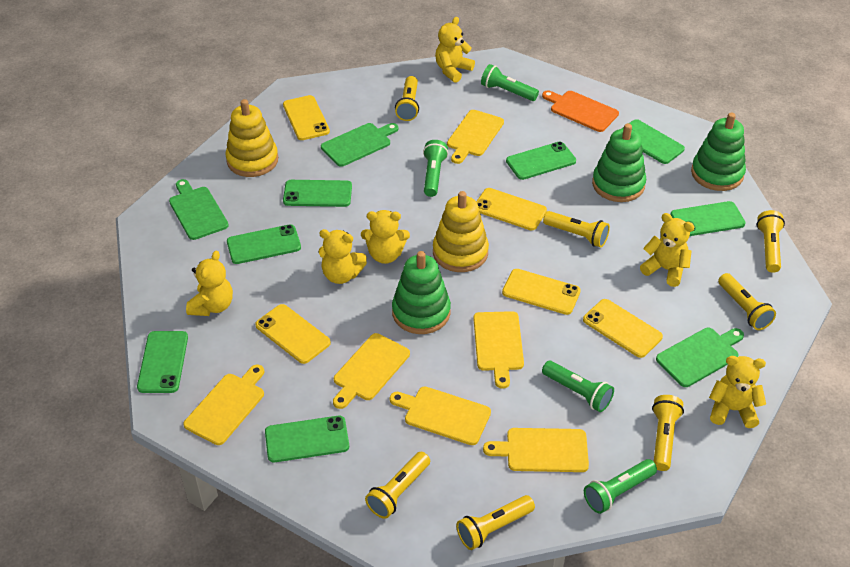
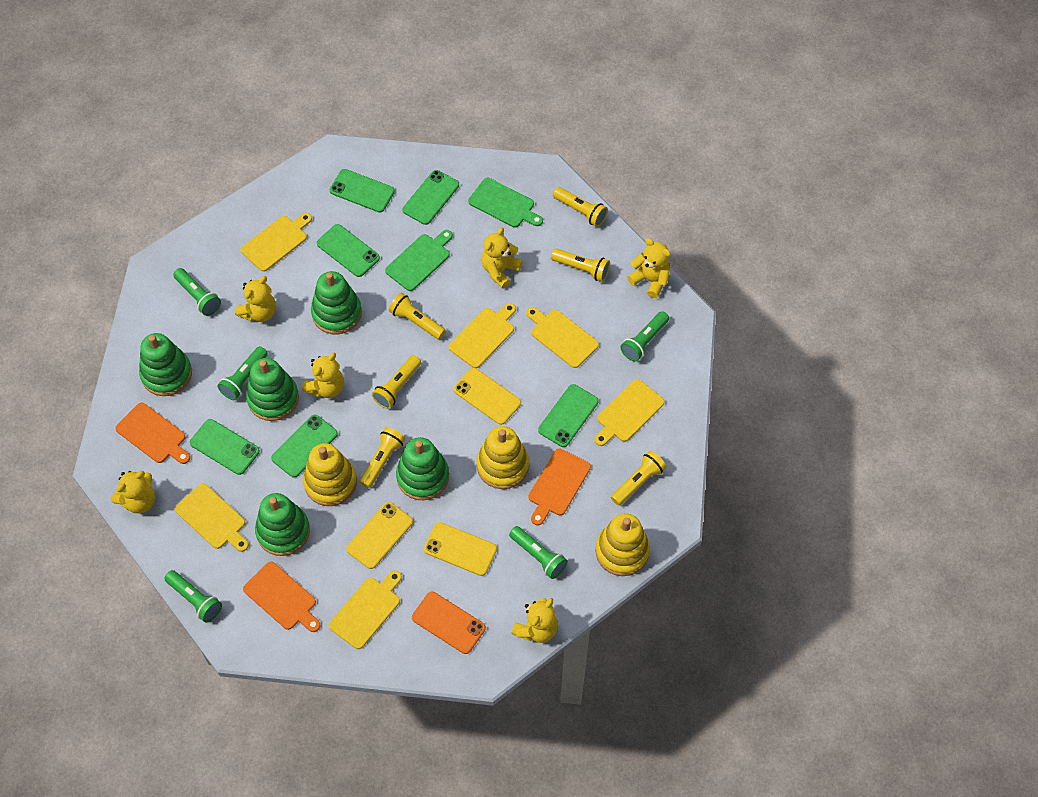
green cutting board: [169,179,229,240] [321,123,398,167] [656,328,744,387] = 3 -> [385,230,453,291] [468,178,543,228] = 2
green flashlight: [423,140,448,197] [481,64,539,101] [542,361,614,412] [584,459,657,514] = 4 -> [164,570,222,622] [173,268,221,316] [218,346,268,400] [509,526,568,579] [620,311,669,362] = 5
green phone: [137,331,188,393] [227,224,301,264] [265,416,349,462] [283,180,352,207] [506,141,576,180] [621,119,685,164] [670,201,746,236] = 7 -> [190,419,260,475] [271,415,338,478] [317,224,380,277] [329,169,395,213] [402,170,459,225] [538,384,599,447] = 6
green stacking toy: [392,251,451,334] [592,123,646,202] [691,113,746,191] = 3 -> [139,333,192,396] [246,358,299,421] [255,493,310,556] [311,271,362,334] [396,437,449,500] = 5
orange cutting board: [542,90,619,132] = 1 -> [115,403,190,464] [243,562,321,632] [528,449,591,525] = 3
orange phone: none = 0 -> [412,592,486,654] = 1
yellow flashlight: [365,452,430,519] [395,76,419,121] [456,495,535,550] [543,211,610,247] [652,395,684,471] [718,273,776,330] [757,210,785,273] = 7 -> [359,427,406,488] [372,355,421,409] [389,293,446,339] [551,248,610,282] [553,187,608,227] [611,451,666,506] = 6
yellow phone: [255,304,331,364] [283,95,330,140] [476,188,547,230] [502,269,581,315] [583,299,663,358] = 5 -> [346,502,413,569] [424,522,497,576] [453,368,521,425] = 3
yellow stacking toy: [226,99,278,177] [433,191,489,272] = 2 -> [303,443,357,506] [477,426,529,489] [595,513,650,576] = 3

